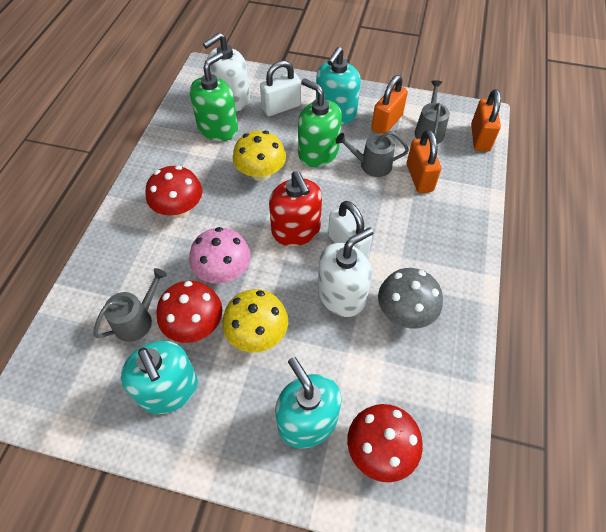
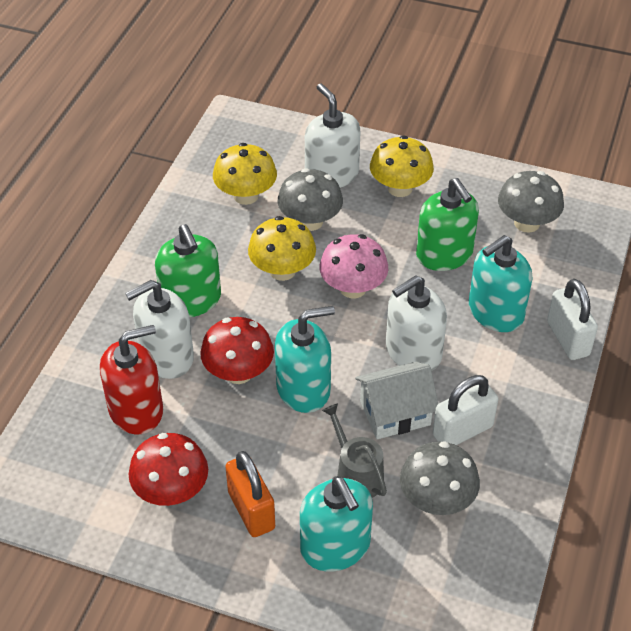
grey mushroom: [378,268,443,329] = 1 -> [278,168,343,231] [400,441,480,515] [498,171,564,233] = 3
grey watering can: [93,268,167,342] [336,131,409,177] [415,80,450,144] = 3 -> [322,404,387,498] = 1
orange padlock: [371,75,408,134] [407,130,441,193] [471,89,501,152] = 3 -> [225,451,275,537] = 1
red mushroom: [145,166,202,218] [156,281,222,343] [347,404,423,482] = 3 -> [129,433,208,506] [200,317,274,384] = 2
white house: none = 0 -> [355,362,438,439] = 1
white soap dispenser: [203,32,250,111] [318,228,374,317] = 2 -> [125,280,194,379] [305,83,361,188] [386,275,447,371] = 3
yellow mushroom: [222,289,288,352] [233,131,286,181] = 2 -> [213,143,277,205] [248,216,316,281] [370,136,434,197] = 3

